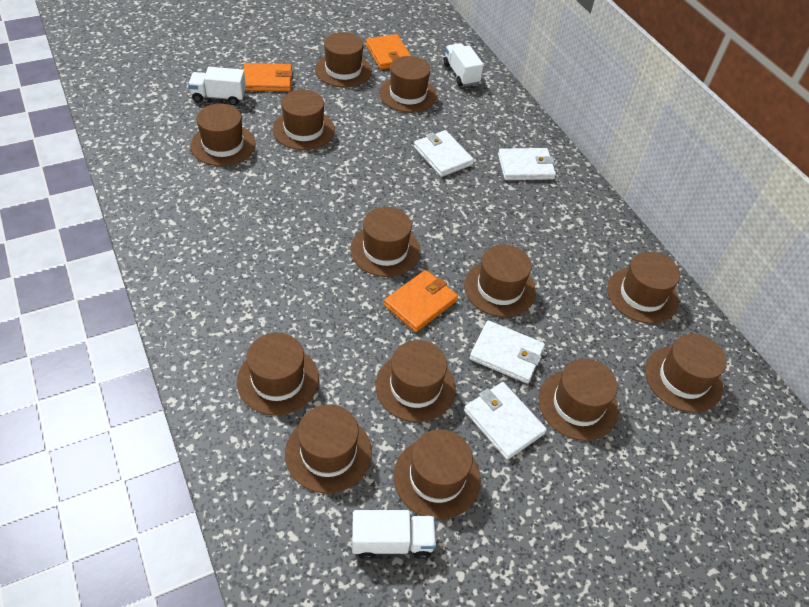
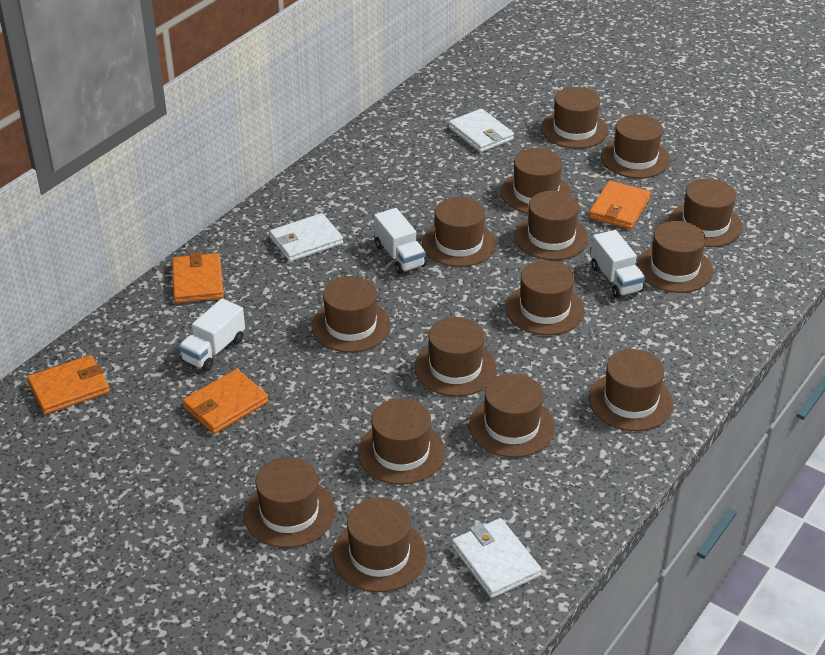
brown hat: [190,104,256,166] [237,333,319,416] [273,89,335,150] [285,404,372,493] [315,32,372,87] [351,207,421,277] [376,340,456,422] [379,56,437,113] [394,429,481,520] [464,245,536,317] [539,359,619,441] [607,252,680,324] [645,334,727,413] = 13 -> [244,457,335,548] [311,276,391,353] [333,498,427,592] [358,398,445,485] [414,317,497,397] [422,197,496,267] [469,373,555,458] [500,148,572,214] [506,260,584,335] [515,191,589,260] [541,87,608,149] [589,349,674,431] [601,114,670,178] [637,221,713,293] [669,178,743,247] = 15
orange wallet: [243,63,293,92] [366,34,411,70] [384,270,458,332] = 3 -> [27,355,110,415] [172,252,224,303] [182,369,269,434] [589,181,651,229] = 4
white wallet: [414,130,474,177] [464,382,547,460] [470,320,545,384] [498,148,556,180] = 4 -> [269,213,343,262] [448,109,514,153] [452,518,542,598] = 3

